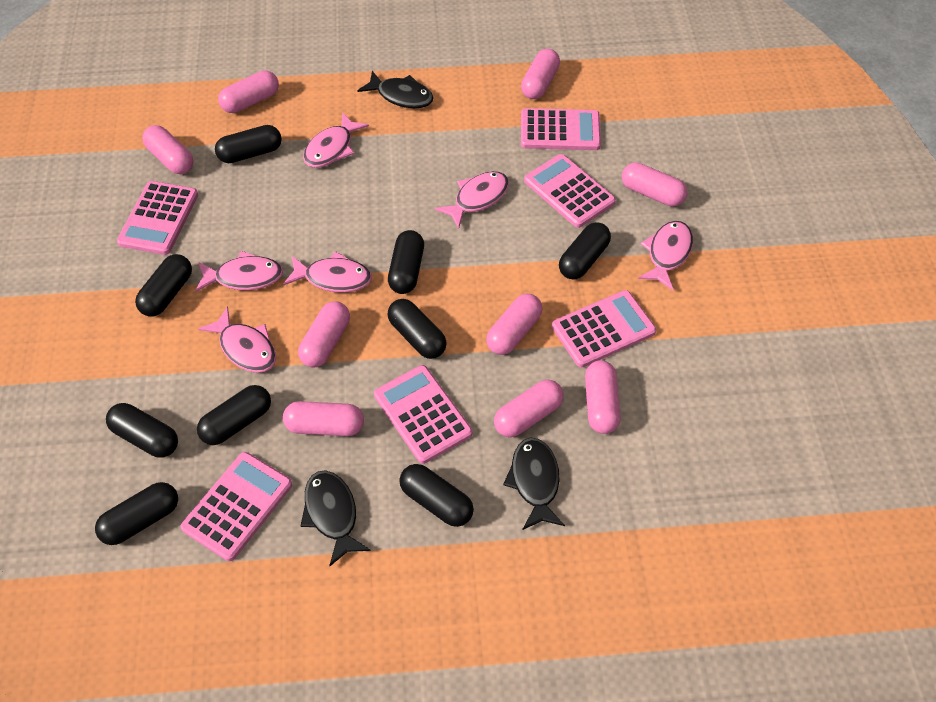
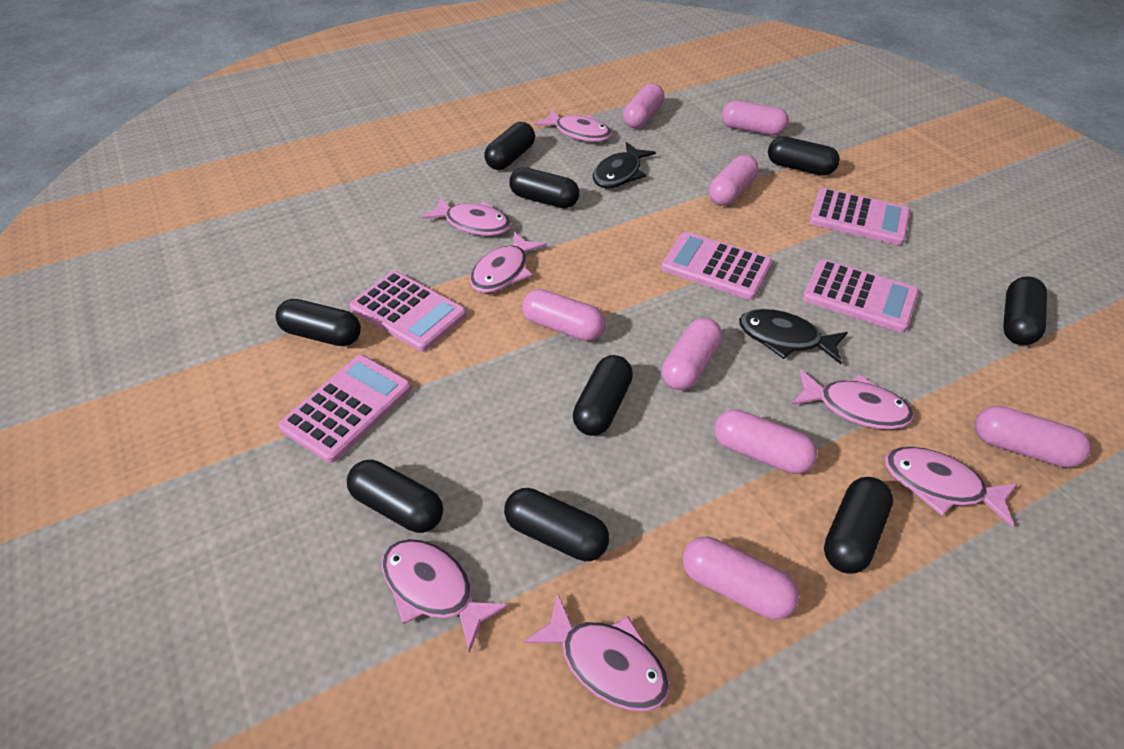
black fish: [301,470,371,566] [357,71,434,108] [503,438,565,530] = 3 -> [593,142,656,188] [739,309,848,364] = 2
pink calculator: [117,181,198,255] [181,452,293,561] [374,365,472,464] [521,108,601,150] [524,154,616,228] [552,290,656,367] = 6 -> [278,355,412,463] [349,271,467,352] [661,232,772,300] [802,259,919,333] [809,188,910,245] = 5
pink capsule: [142,125,194,174] [218,70,279,113] [283,401,364,436] [298,301,350,368] [486,294,543,355] [494,380,564,437] [521,49,560,99] [585,360,621,434] [622,162,688,207] = 9 -> [522,289,606,341] [623,84,665,128] [662,318,722,390] [683,537,799,619] [709,155,758,206] [714,409,818,474] [722,101,789,135] [975,406,1091,468] = 8
pink fish: [195,251,283,292] [198,306,276,373] [283,252,372,293] [303,112,369,168] [435,171,509,229] [638,221,693,290] = 6 -> [382,539,509,652] [421,196,511,236] [470,231,547,293] [523,594,670,711] [535,110,612,142] [791,369,914,430] [885,447,1018,528] = 7

